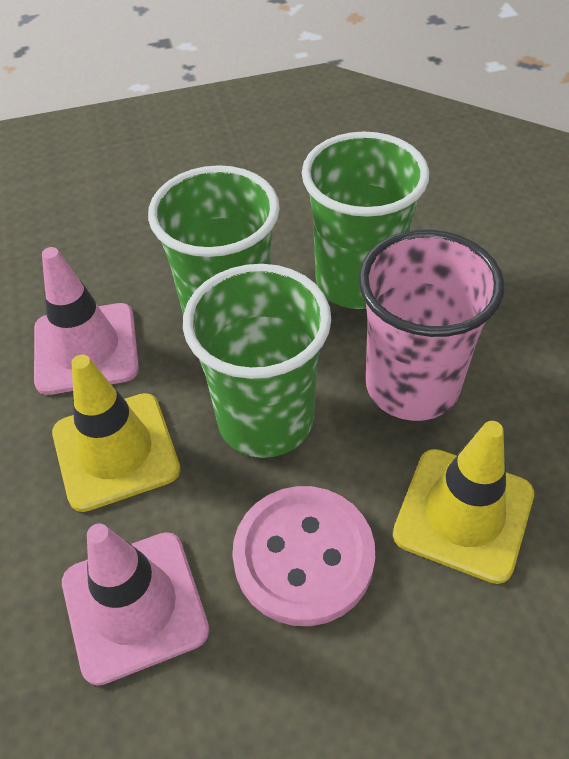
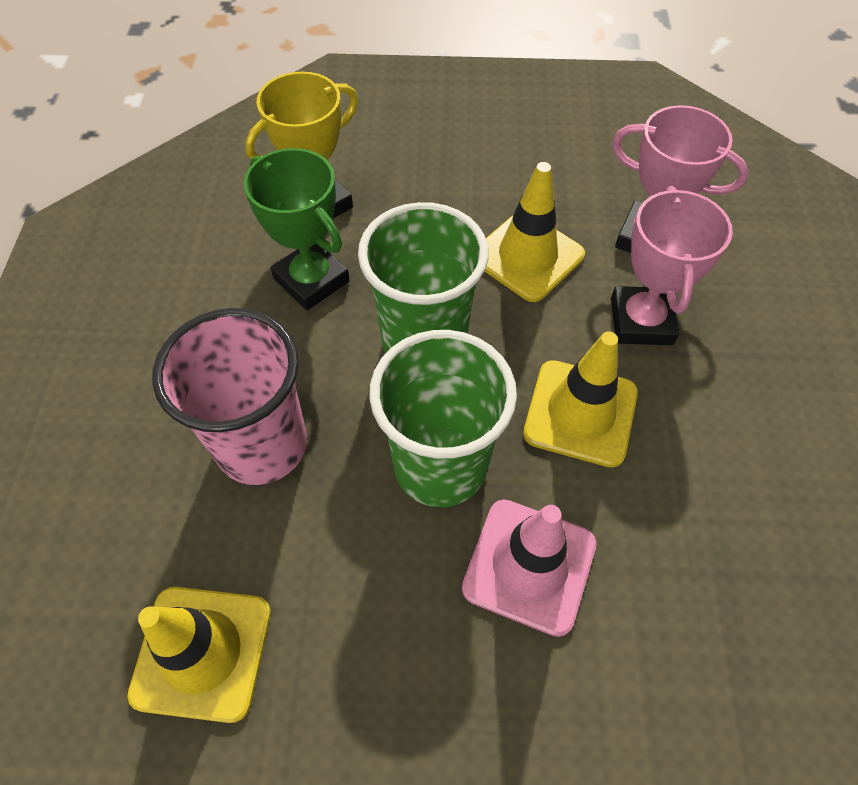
green cup: [148,165,280,314] [183,264,331,458] [302,132,429,309] = 3 -> [358,202,489,354] [369,330,517,507] = 2
green trophy: none = 0 -> [243,148,350,310] = 1
pink button: [232,486,375,626] = 1 -> none = 0
pink traffic cone: [34,247,139,395] [62,524,209,686] = 2 -> [462,500,596,637] = 1
pink trophy: none = 0 -> [611,186,733,345] [612,105,749,253] = 2
yellow traffic cone: [52,355,181,512] [393,421,534,584] = 2 -> [127,587,271,723] [484,162,585,302] [523,331,638,468] = 3
yellow trophy: none = 0 -> [245,72,358,218] = 1

